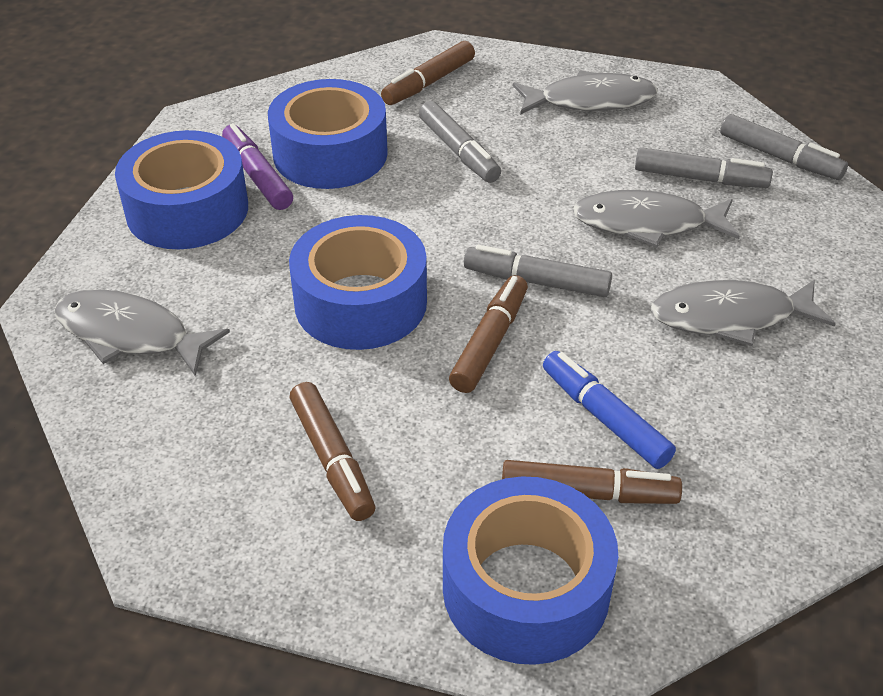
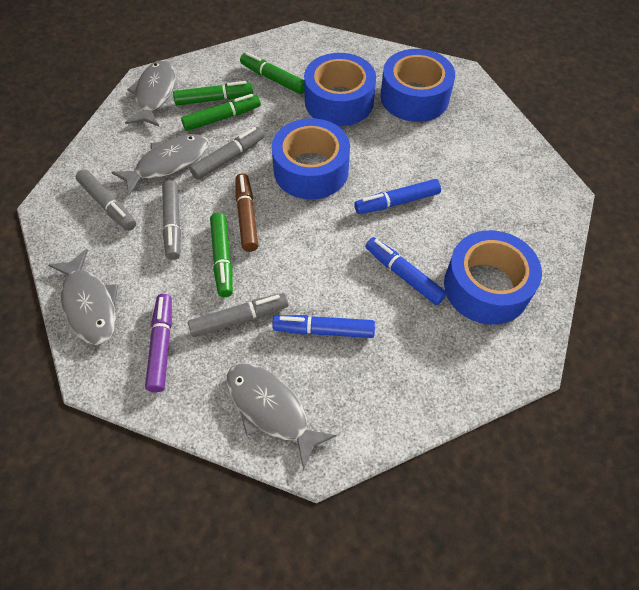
blue marker: [543,351,676,469] = 1 -> [272,315,375,338] [354,179,441,214] [365,237,447,305] = 3
brown marker: [290,382,375,521] [381,41,475,105] [449,275,528,393] [502,460,682,504] = 4 -> [236,173,258,252] = 1
green marker: none = 0 -> [173,81,253,106] [181,94,261,131] [210,213,233,297] [240,52,305,94] = 4

